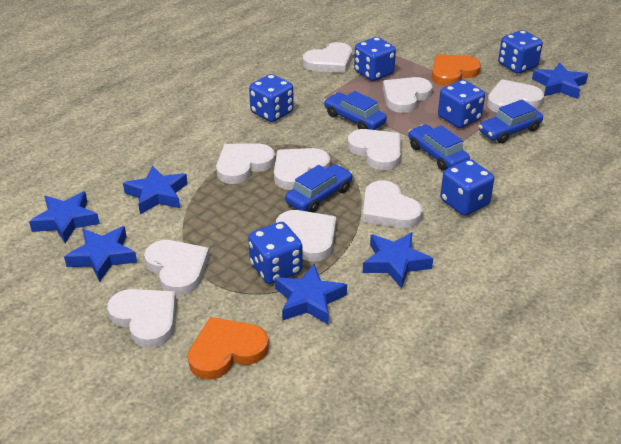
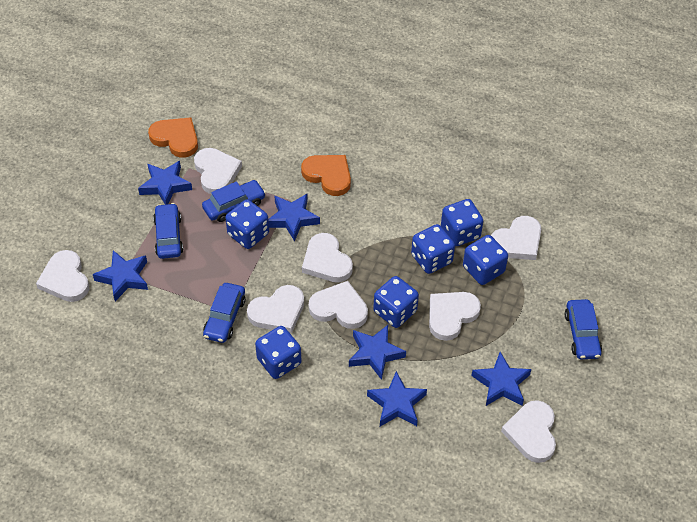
white heart: [107,289,176,348] [144,240,210,295] [216,144,275,184] [274,148,330,190] [276,210,336,261] [303,42,352,73] [347,129,401,170] [363,180,422,228] [383,77,432,113] [487,79,544,112] = 10 -> [36,250,89,302] [194,148,242,194] [247,285,304,333] [302,233,353,282] [309,281,368,329] [429,292,481,341] [491,216,541,260] [501,400,556,463] = 8

